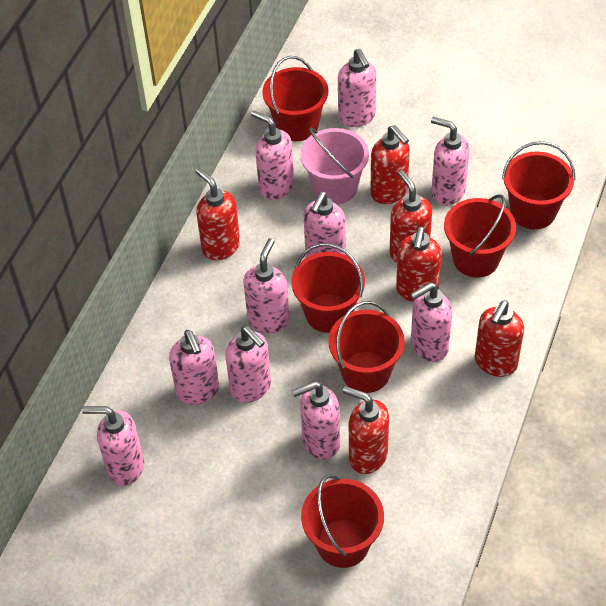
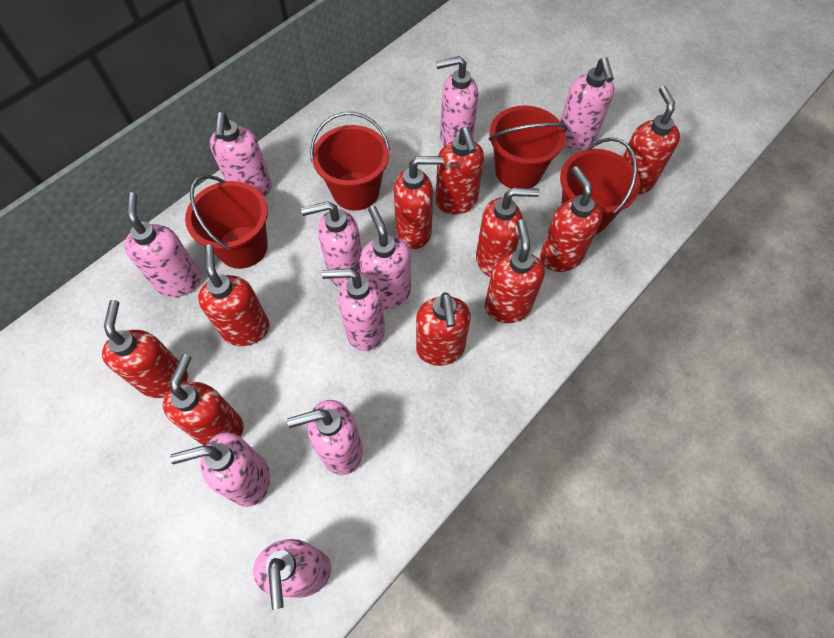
pink bucket: [300,128,369,204] = 1 -> none = 0
red bucket: [262,56,328,141] [291,243,365,333] [301,474,384,568] [328,301,405,393] [444,194,516,278] [502,141,575,229] = 6 -> [185,175,268,269] [310,112,390,211] [489,105,568,189] [560,137,640,234] = 4
red soap dispenser: [196,168,240,260] [343,386,389,474] [370,125,410,204] [389,170,432,262] [396,226,442,302] [475,300,524,377] = 6 -> [102,300,188,398] [163,354,244,446] [198,244,270,346] [394,156,443,249] [416,292,471,366] [436,127,484,215] [476,188,540,277] [485,219,545,323] [540,166,603,272] [623,86,680,195] = 10

